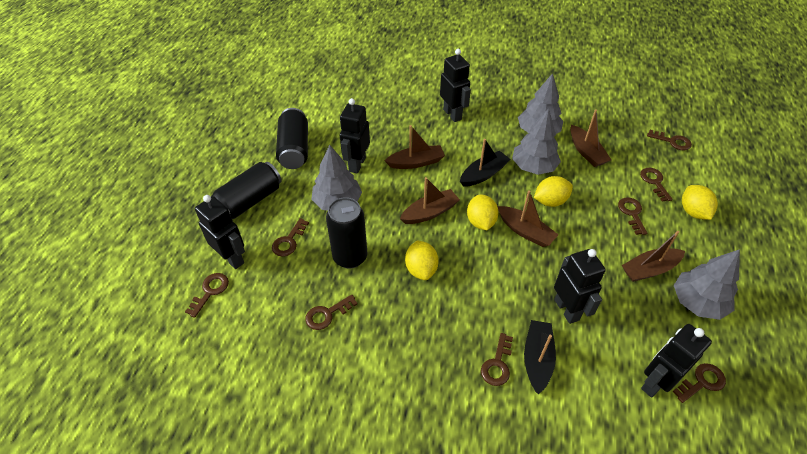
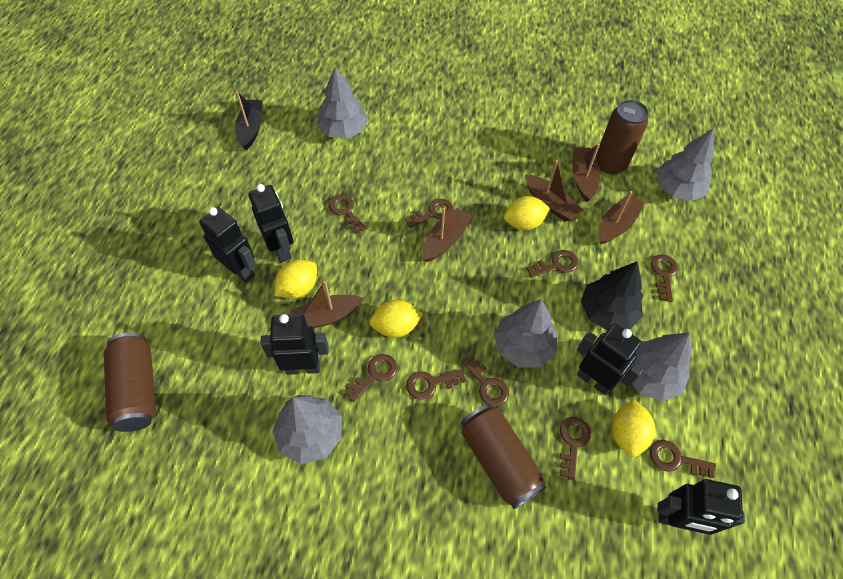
black boat: [460,139,511,187] [524,320,556,394] = 2 -> [235,91,262,150] = 1
black can: [212,162,281,219] [276,108,308,169] [326,197,367,269] = 3 -> none = 0
black tree: none = 0 -> [581,261,643,331] = 1
brown can: none = 0 -> [104,333,156,432] [461,404,546,509] [595,100,649,174] = 3
brown key: [185,273,229,318] [272,218,309,257] [305,295,358,330] [481,333,513,386] [618,198,647,235] [640,168,673,202] [647,130,692,150] [673,363,726,403] = 8 -> [328,195,366,234] [345,354,397,403] [405,199,454,228] [406,369,466,400] [461,354,509,407] [526,250,578,278] [559,417,591,480] [650,440,716,478] [651,254,678,302] = 9
grey tree: [311,145,362,211] [512,109,561,175] [518,73,563,134] [674,249,740,320] = 4 -> [273,395,342,464] [317,66,368,139] [494,299,557,368] [625,333,692,402] [656,129,714,201] = 5

